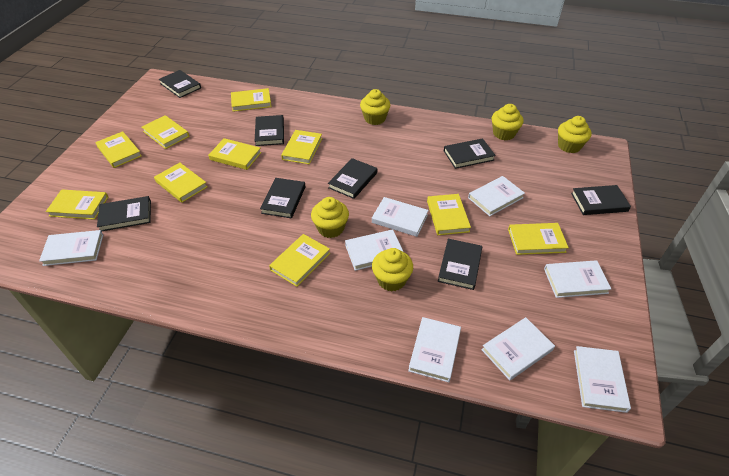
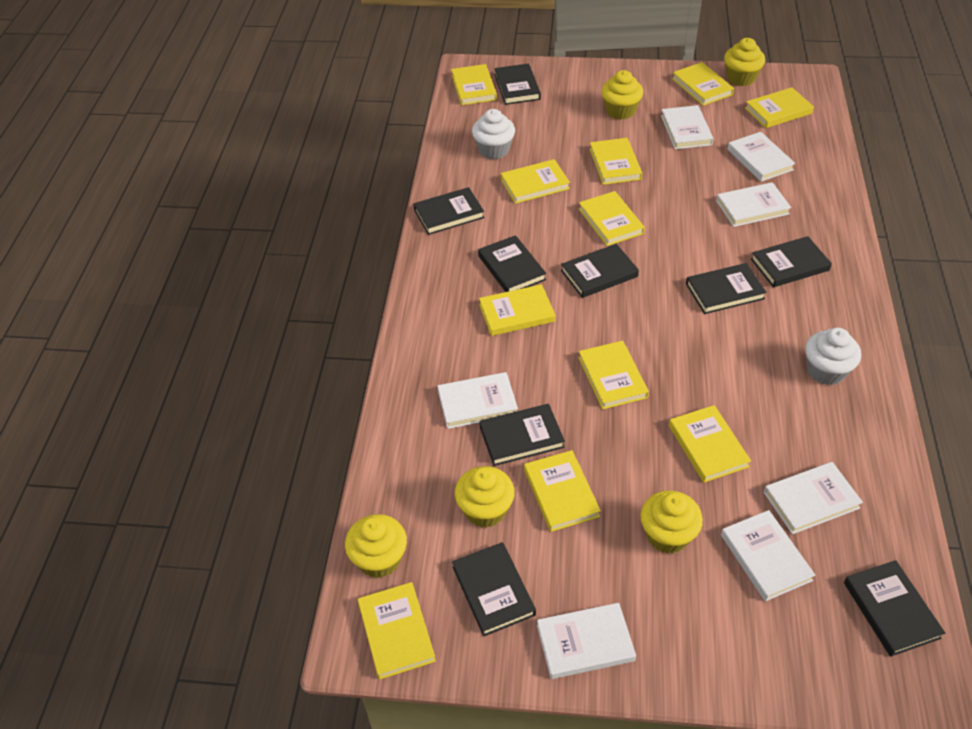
black book: [97,196,151,232] [159,70,201,98] [255,115,284,146] [260,178,305,218] [328,158,377,199] [438,239,482,290] [444,138,496,169] [571,185,631,215] = 8 -> [413,187,485,235] [452,542,536,637] [478,235,546,292] [479,404,565,466] [494,63,541,105] [561,244,639,298] [686,263,767,314] [751,236,832,287] [844,560,945,657] = 9
white book: [39,230,103,266] [345,229,404,271] [372,197,429,237] [408,317,461,382] [468,176,525,216] [481,317,555,381] [544,260,611,298] [574,346,631,413] = 8 -> [438,372,518,429] [537,603,636,679] [661,105,714,149] [716,182,791,227] [721,510,815,601] [727,132,795,182] [764,462,863,534] = 7
white cupcake: none = 0 -> [472,109,515,159] [805,328,861,385] = 2
yellow book: [46,189,108,220] [95,131,142,168] [142,115,189,149] [154,163,207,203] [208,138,262,170] [231,88,272,112] [269,234,330,287] [281,130,322,164] [427,194,471,235] [508,223,569,255] = 10 -> [358,582,436,680] [451,64,497,105] [479,284,555,336] [501,159,570,204] [524,450,601,532] [578,341,649,409] [579,191,645,246] [590,138,642,185] [669,405,751,483] [672,62,734,106] [745,87,814,128] = 11

